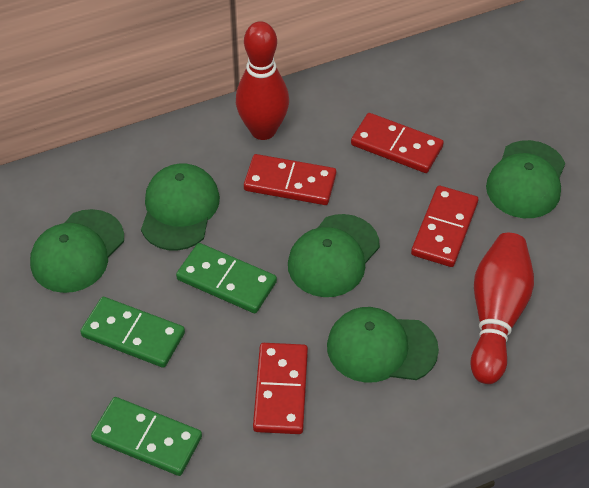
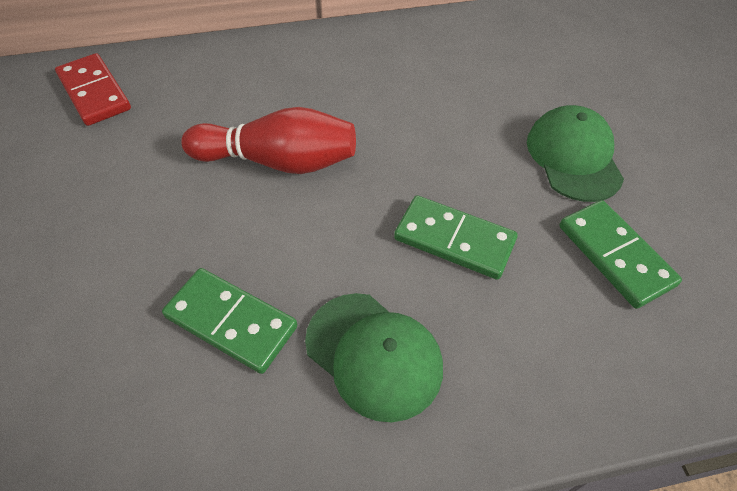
green cap: [30,209,124,293] [141,163,220,251] [288,214,380,297] [327,307,439,383] [486,140,565,218] = 5 -> [305,293,443,422] [527,105,624,202] = 2
red bowling pin: [236,21,289,140] [470,233,534,384] = 2 -> [181,107,356,174] = 1
red domino: [244,154,336,205] [253,343,308,434] [351,113,444,173] [411,185,478,267] = 4 -> [55,53,131,126] = 1

